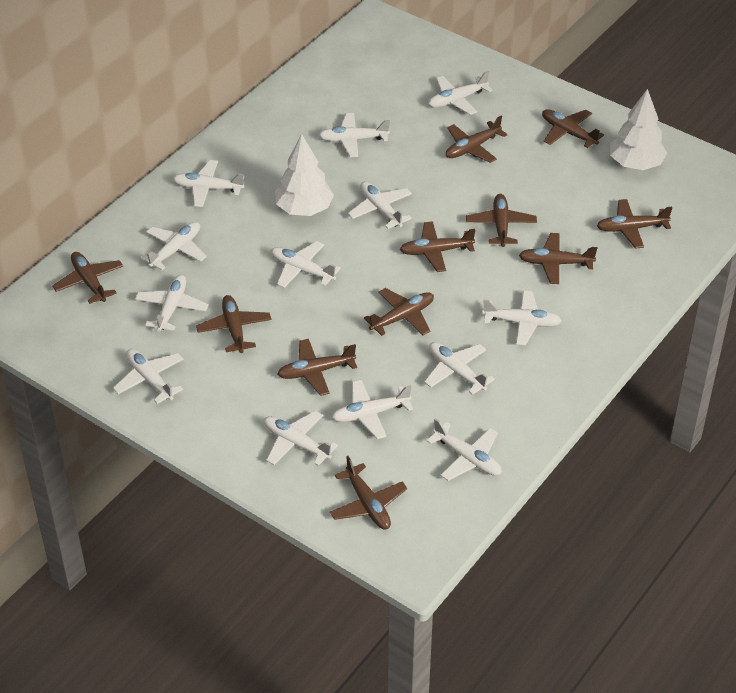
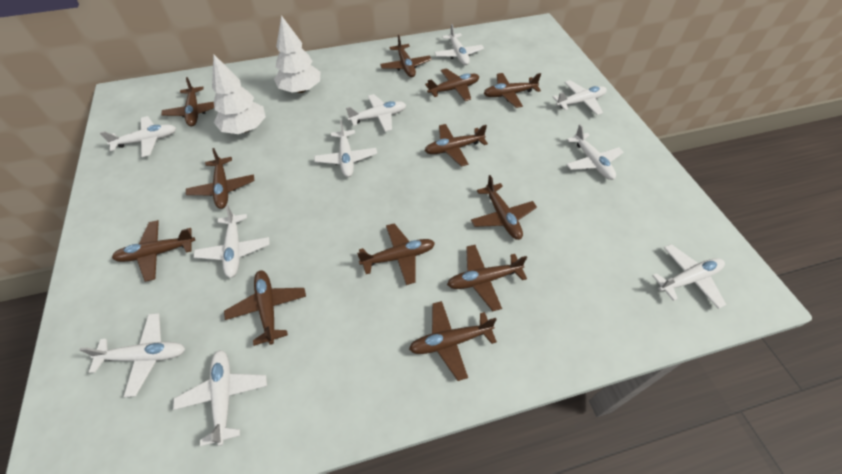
brown plane: [52,252,123,304] [196,295,271,353] [277,339,357,396] [330,456,407,529] [364,288,434,336] [400,221,475,272] [446,116,508,163] [466,194,537,247] [519,233,597,284] [542,109,604,148] [597,199,672,249] = 11 -> [112,220,195,282] [161,77,214,126] [186,148,254,209] [224,270,306,346] [357,223,435,285] [380,35,432,77] [409,301,497,381] [425,68,479,101] [425,124,488,167] [447,245,527,311] [471,175,537,240] [484,73,541,108] = 12
white plane: [113,349,184,404] [135,275,209,332] [140,222,207,270] [173,160,245,207] [264,411,338,466] [271,241,341,288] [319,113,390,157] [332,380,413,439] [348,181,412,229] [424,342,495,395] [427,418,501,481] [429,71,493,115] [482,291,562,345] = 13 -> [79,313,185,397] [100,116,176,157] [173,350,267,447] [194,205,270,278] [314,120,377,177] [346,94,406,132] [434,24,484,65] [553,80,607,115] [566,124,624,180] [652,244,726,309] = 10

